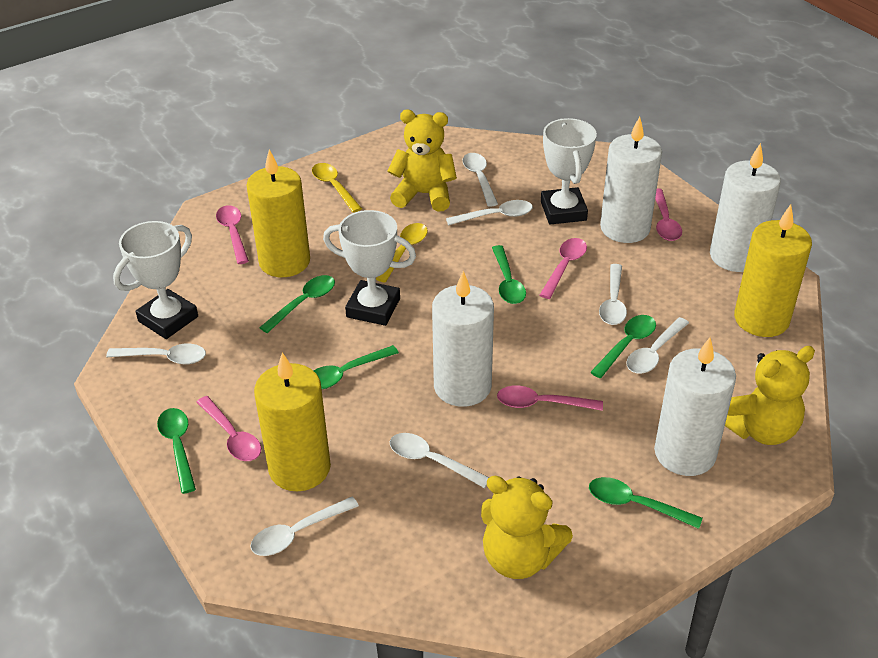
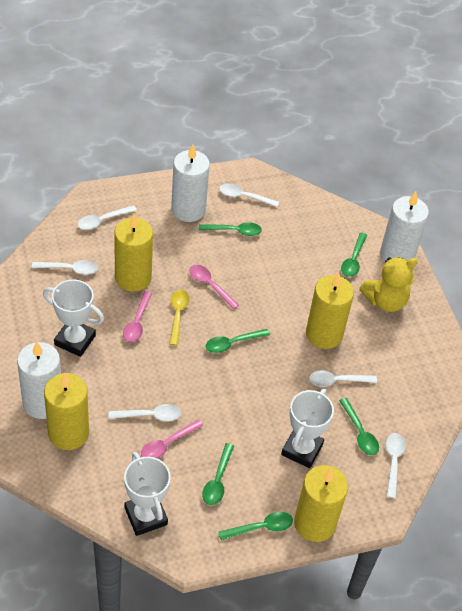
pink spoon: [197,396,261,461] [216,205,249,264] [497,385,603,411] [540,238,587,299] [655,188,682,241] = 5 -> [123,291,152,342] [141,420,203,459] [189,265,239,309] = 3
white candle: [432,271,494,407] [600,117,662,243] [654,337,736,476] [710,143,781,272] = 4 -> [17,341,61,419] [171,144,210,222] [380,192,429,262] = 3
white spoon: [106,343,206,364] [250,496,359,556] [390,433,489,488] [446,200,533,225] [463,153,498,207] [599,264,627,325] [626,317,689,374] = 7 -> [32,260,98,275] [77,205,137,230] [109,404,181,421] [219,183,279,207] [309,370,377,387] [386,433,406,498] = 6
yellow candle: [246,149,310,277] [254,352,331,491] [734,205,812,337] = 3 -> [44,373,89,450] [114,214,153,292] [294,465,348,542] [306,272,354,349] = 4
yellow spoon: [312,163,362,213] [376,223,428,283] = 2 -> [169,290,190,346] = 1
yellow teddy bear: [388,110,457,212] [481,476,573,579] [725,346,815,445] = 3 -> [359,257,418,312] = 1

